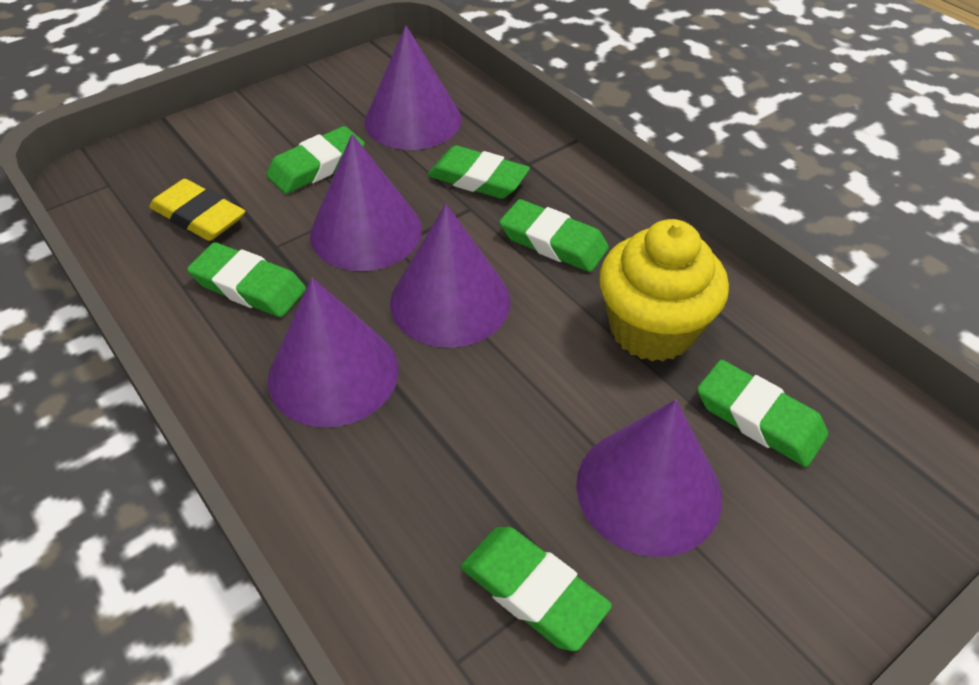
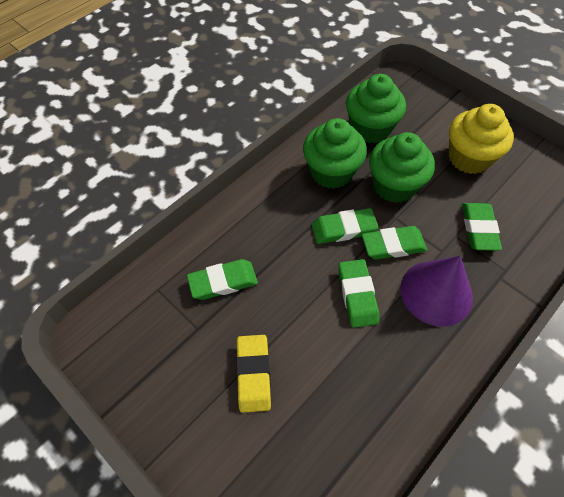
green cupcake: none = 0 -> [303,118,367,189] [346,74,406,143] [369,132,435,203] = 3
green eraser: [187,242,306,317] [266,126,365,194] [427,145,530,199] [461,527,612,651] [499,199,609,272] [697,360,828,467] = 6 -> [187,259,258,300] [312,208,378,244] [339,259,379,328] [362,226,427,260] [462,203,502,251] = 5
purple cone: [268,278,399,427] [310,134,422,271] [365,25,461,150] [390,204,510,348] [576,400,722,557] = 5 -> [400,256,473,327] = 1

